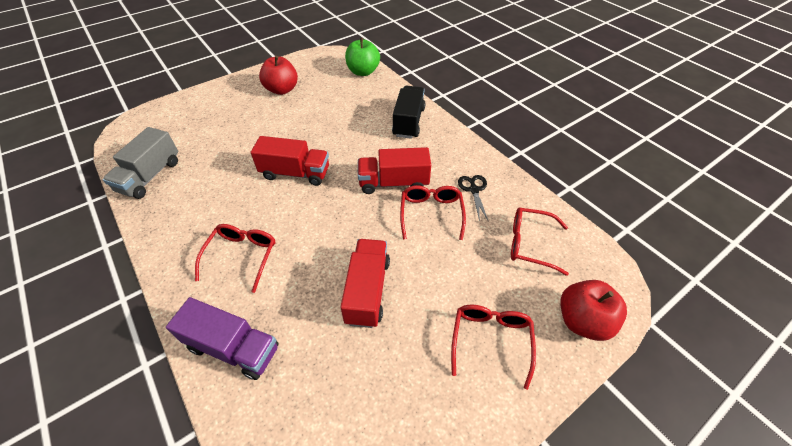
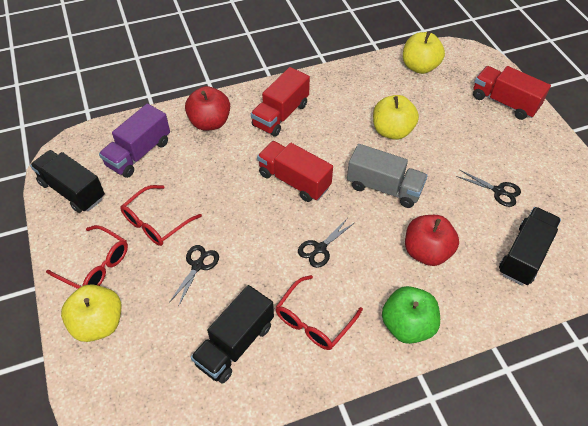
black scissors: [458,175,488,222] = 1 -> [169,245,219,307] [298,219,354,268] [456,170,521,207] = 3
black truck: [392,86,426,139] = 1 -> [30,150,105,213] [191,285,274,384] [499,207,561,285] = 3
red glasses: [195,224,275,293] [400,185,466,240] [451,305,536,390] [511,207,569,276] = 4 -> [46,225,128,289] [120,185,202,246] [275,275,363,350] = 3
yellow apple: none = 0 -> [61,284,121,342] [373,95,419,140] [403,32,445,74] = 3

